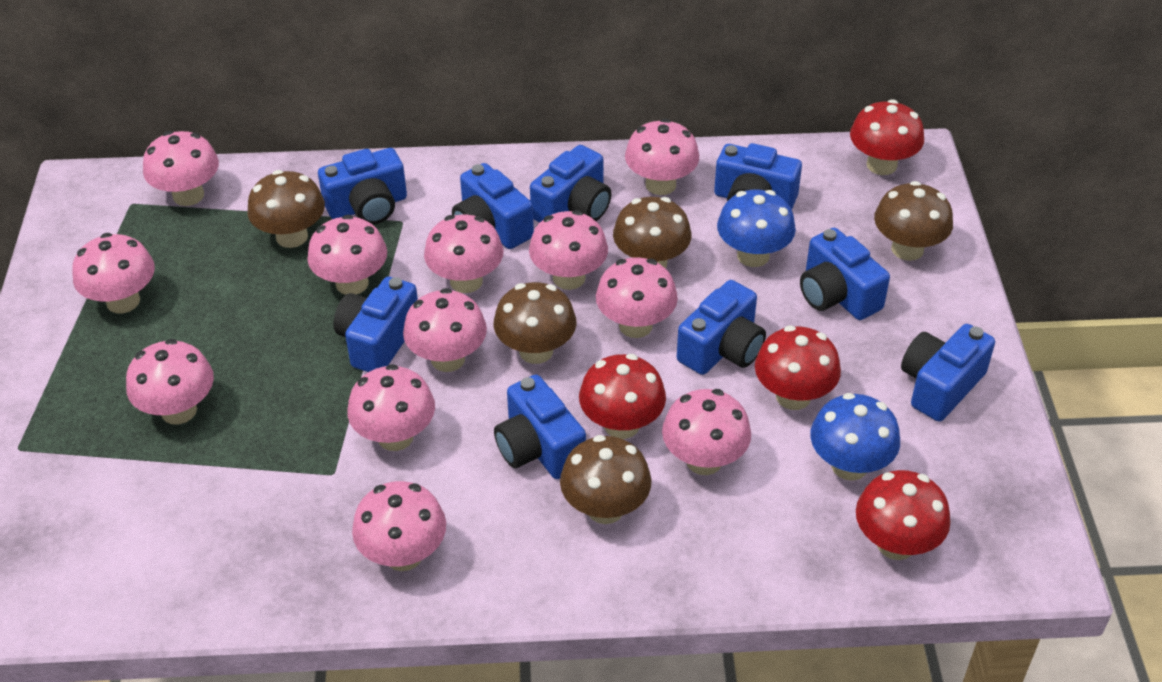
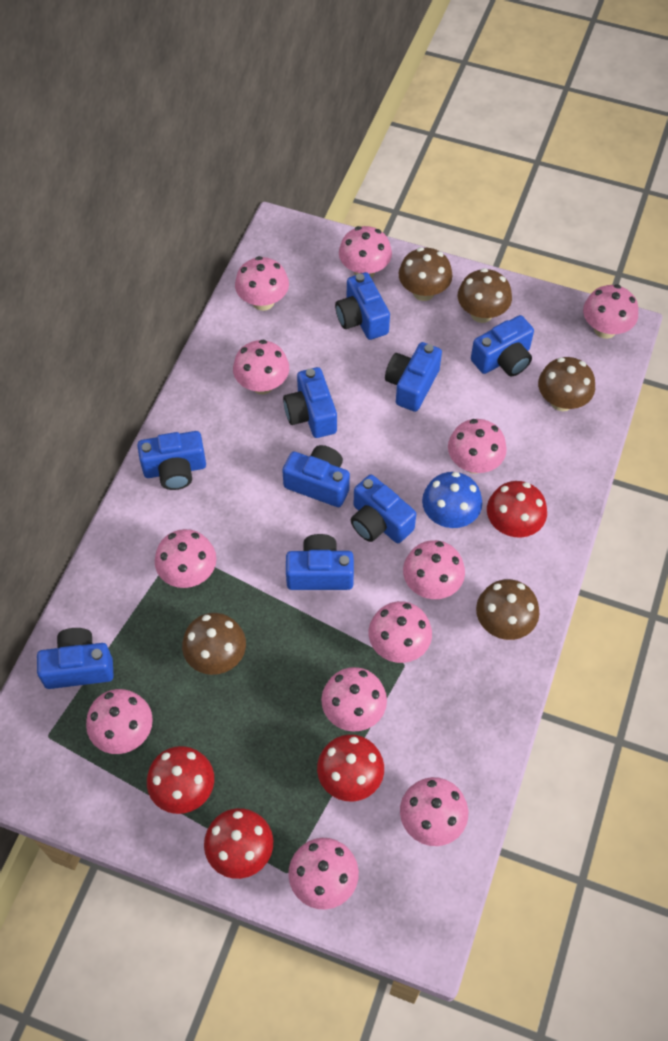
blue mushroom: [717,190,796,267] [810,393,900,481] = 2 -> [422,472,482,528] = 1

